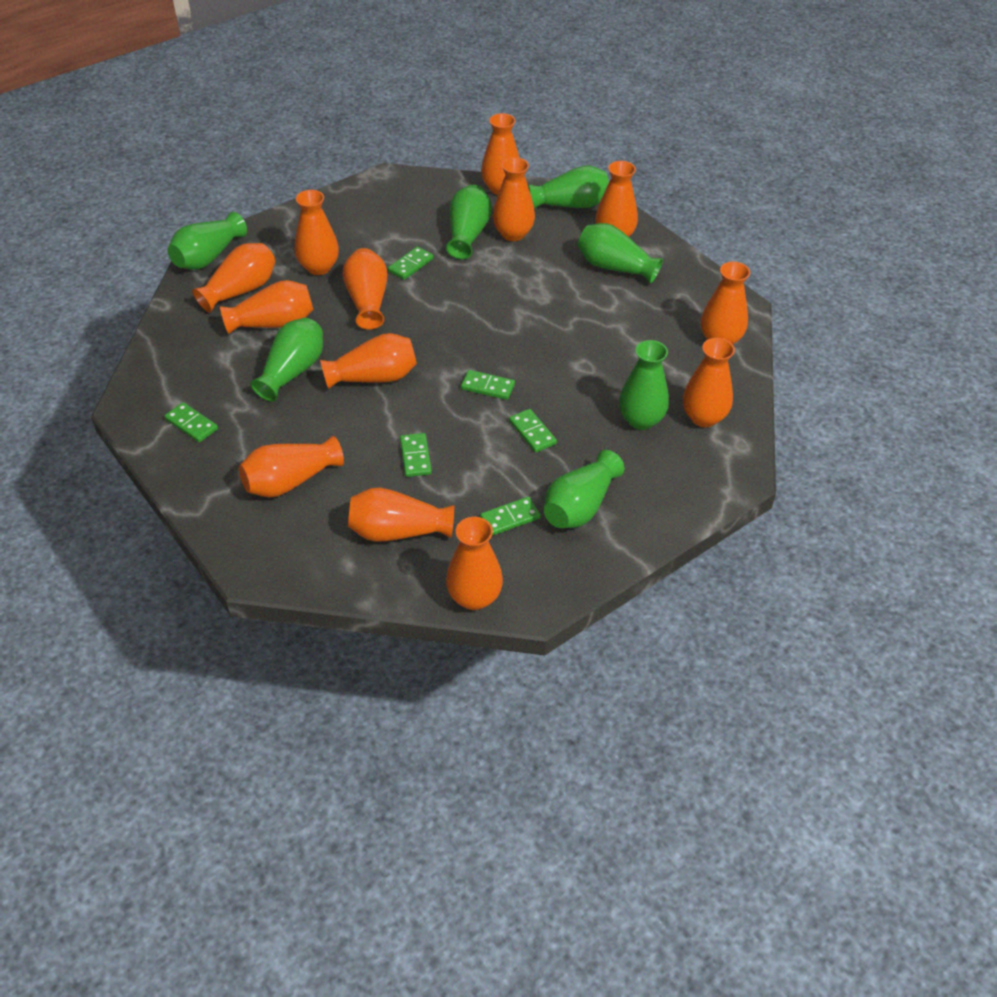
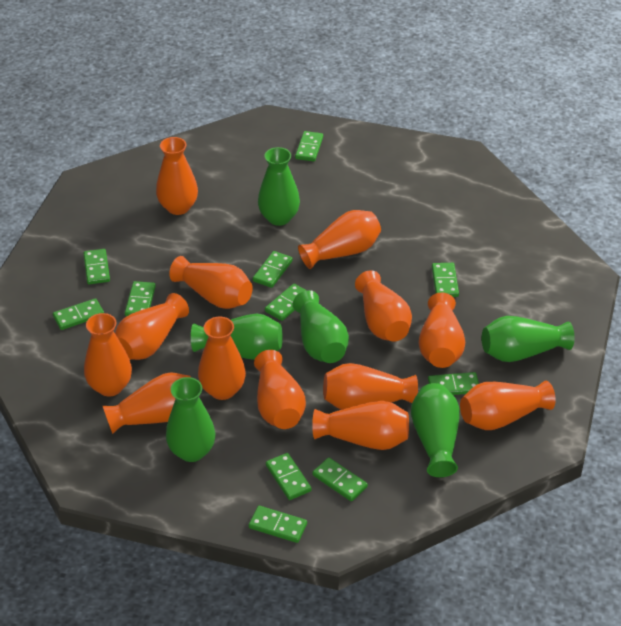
green domino: [164,402,218,442] [388,246,434,280] [400,433,432,477] [461,370,515,400] [480,497,541,536] [509,409,557,453] = 6 -> [53,298,104,330] [83,249,110,284] [125,281,156,316] [249,506,307,543] [253,251,293,288] [265,284,307,321] [266,453,312,500] [295,131,323,162] [312,458,368,501] [428,372,479,395] [432,263,459,297] = 11
green vase: [168,212,247,270] [250,318,323,402] [446,185,492,259] [528,166,609,209] [544,450,624,528] [578,223,663,284] [619,340,669,430] = 7 -> [166,377,215,462] [191,314,283,360] [258,147,300,226] [293,290,349,363] [411,383,460,477] [482,316,575,362] = 6

